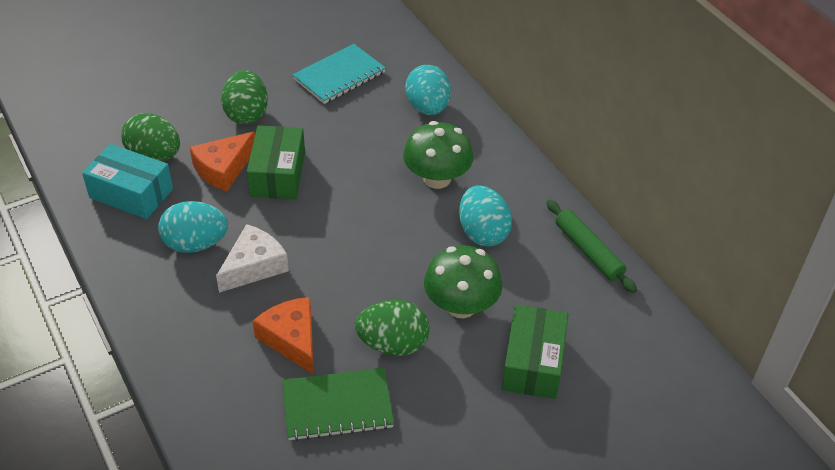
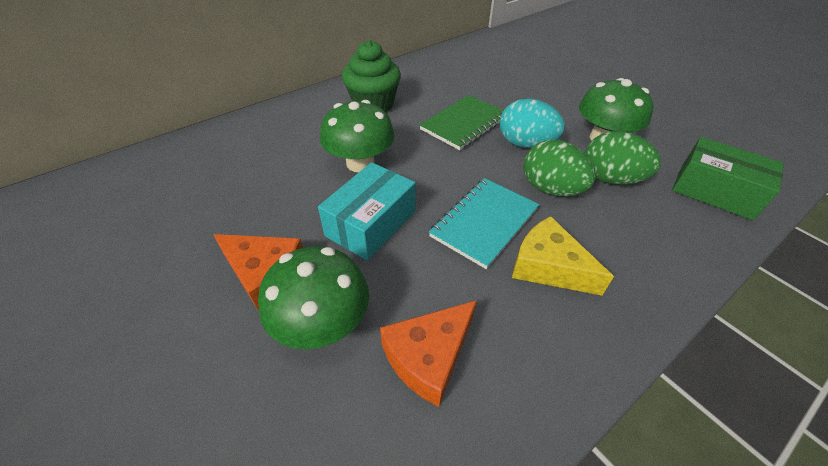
green box: [247,126,305,199] [502,304,568,399] = 2 -> [672,137,784,220] = 1
green cupcake: none = 0 -> [342,40,401,112] = 1
green egg: [121,113,180,161] [221,70,268,125] [355,300,430,356] = 3 -> [523,140,596,197] [585,131,661,185] = 2
green mushroom: [403,121,474,189] [424,245,502,318] = 2 -> [258,246,369,349] [320,100,395,172] [579,78,653,141] = 3
green rolling pin: [546,199,637,293] = 1 -> none = 0
turquoise egg: [158,201,228,253] [405,65,451,115] [459,185,512,247] = 3 -> [500,99,565,148] = 1
white cheese: [216,224,289,293] = 1 -> none = 0
yellow cheese: none = 0 -> [512,216,614,296] = 1

